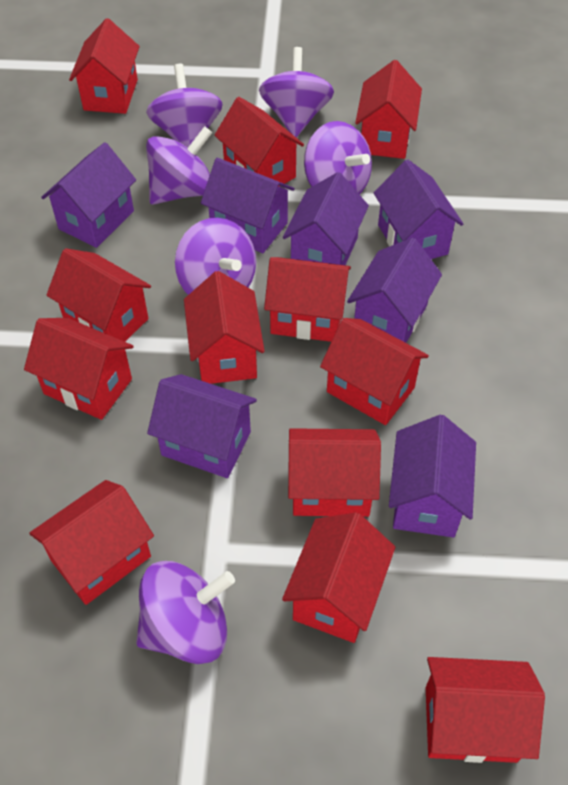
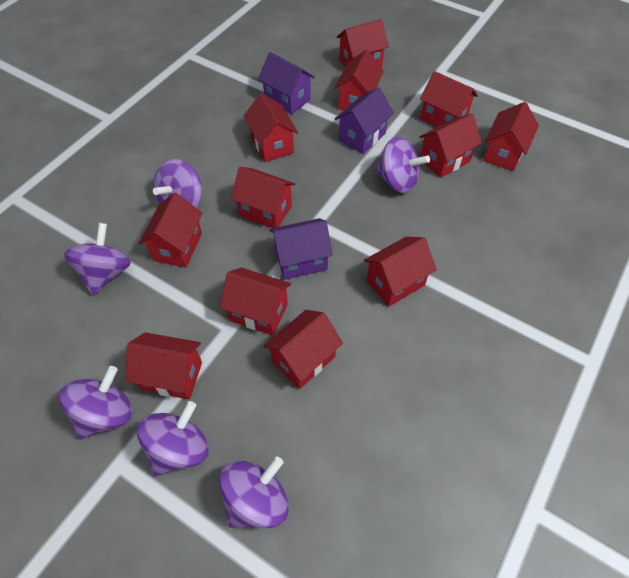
purple house: [41,142,136,248] [147,374,257,478] [201,158,295,253] [283,172,369,265] [347,238,442,343] [374,160,463,259] [389,415,476,538] = 7 -> [258,52,315,115] [270,218,333,280] [335,87,394,154] = 3

